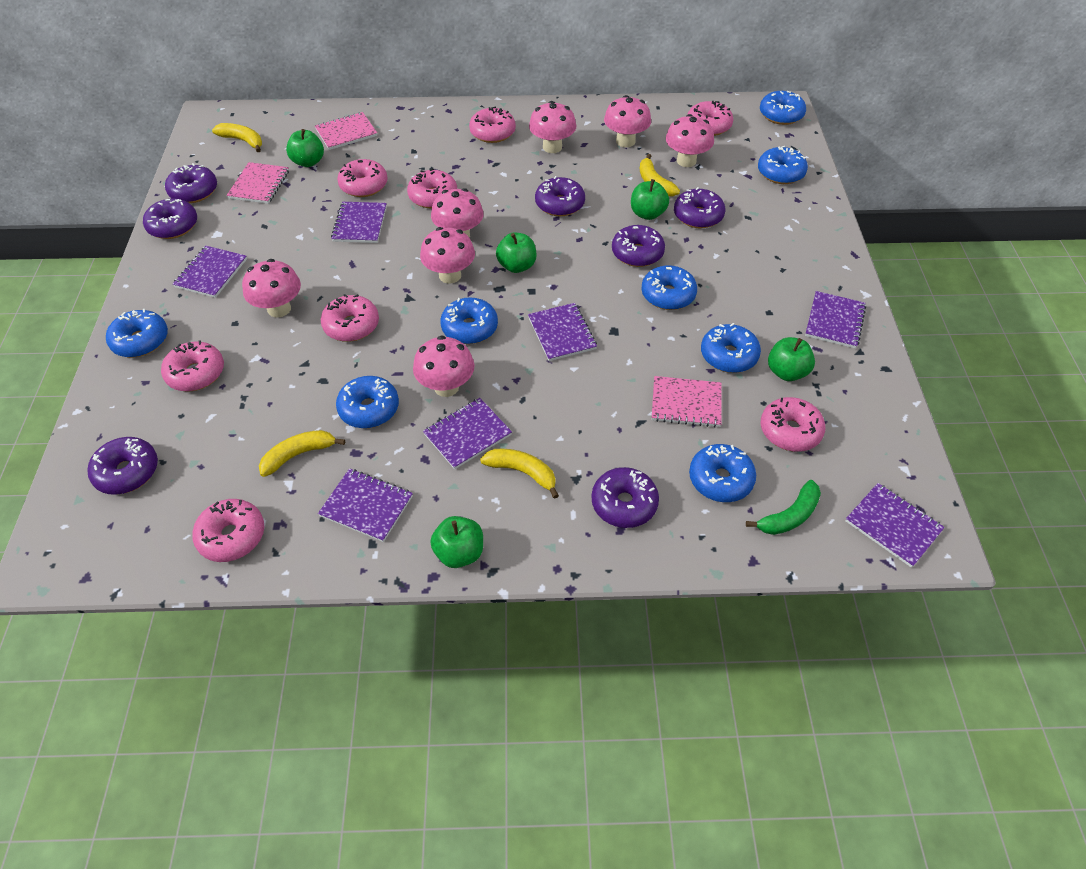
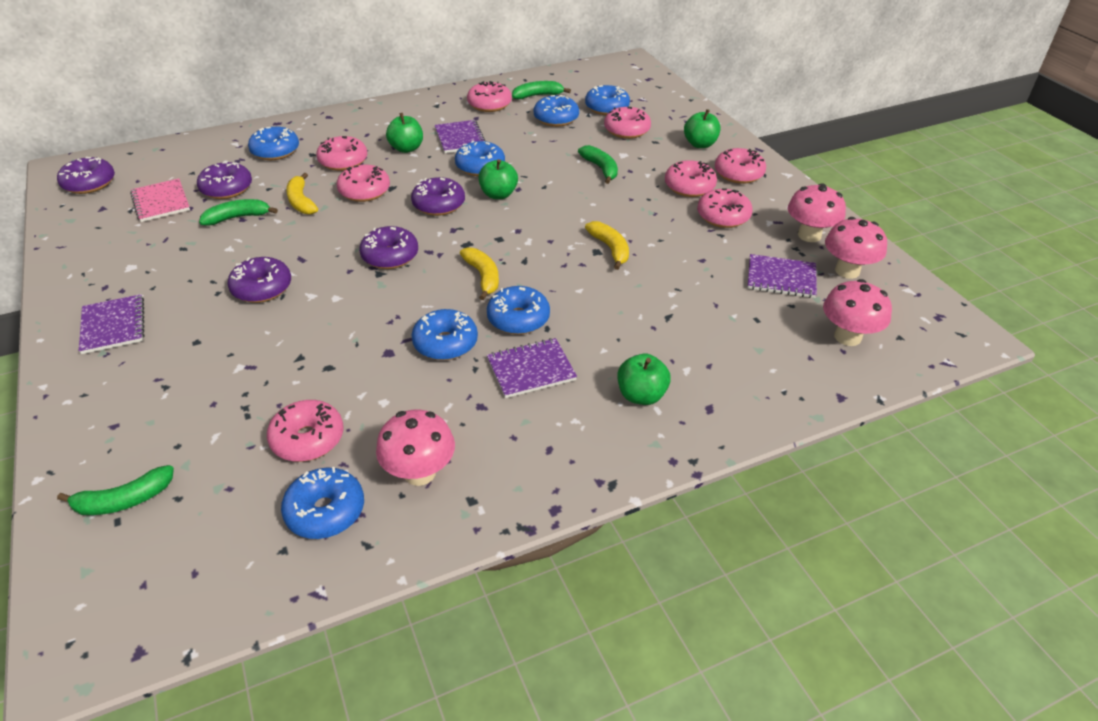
blue donut: [106,309,168,357] [336,376,399,428] [440,297,498,344] [641,265,697,310] [689,444,756,502] [701,323,761,373] [758,146,808,184] [760,91,806,125] = 8 -> [248,127,299,160] [281,467,364,539] [412,309,478,360] [455,140,505,176] [487,286,550,335] [534,95,579,127] [585,85,630,115] = 7
green apple: [286,129,324,167] [430,516,483,568] [496,233,537,273] [631,179,669,220] [768,337,815,381] = 5 -> [386,113,423,153] [478,159,518,199] [618,354,671,405] [684,109,720,148] = 4
green banana: [746,480,821,535] = 1 -> [57,465,174,515] [199,199,278,226] [512,81,571,99] [578,145,618,184] = 4
pink mushroom: [242,259,301,318] [413,336,475,397] [420,227,475,284] [431,188,484,238] [529,101,576,153] [604,95,651,147] [666,114,714,167] = 7 -> [376,409,455,486] [788,183,846,242] [823,279,892,346] [825,217,887,279] = 4
pink notebook: [227,162,289,204] [315,112,377,150] [652,376,722,428] = 3 -> [130,178,190,222] = 1
purple donut: [88,437,158,495] [143,199,197,239] [165,163,217,203] [535,176,585,216] [592,467,659,528] [612,225,665,267] [674,187,725,228] = 7 -> [57,157,115,194] [197,162,252,199] [227,257,291,303] [359,226,418,269] [411,177,465,216] = 5
purple notebook: [173,246,247,298] [318,468,413,542] [331,202,387,243] [423,398,512,469] [528,303,597,361] [805,291,866,348] [845,483,945,568] = 7 -> [79,294,144,354] [435,120,486,153] [487,338,577,398] [747,254,817,298] = 4
yellow banana: [212,123,262,152] [259,430,345,477] [480,449,559,499] [640,154,680,196] = 4 -> [286,173,318,214] [460,247,499,300] [585,221,629,270] = 3

